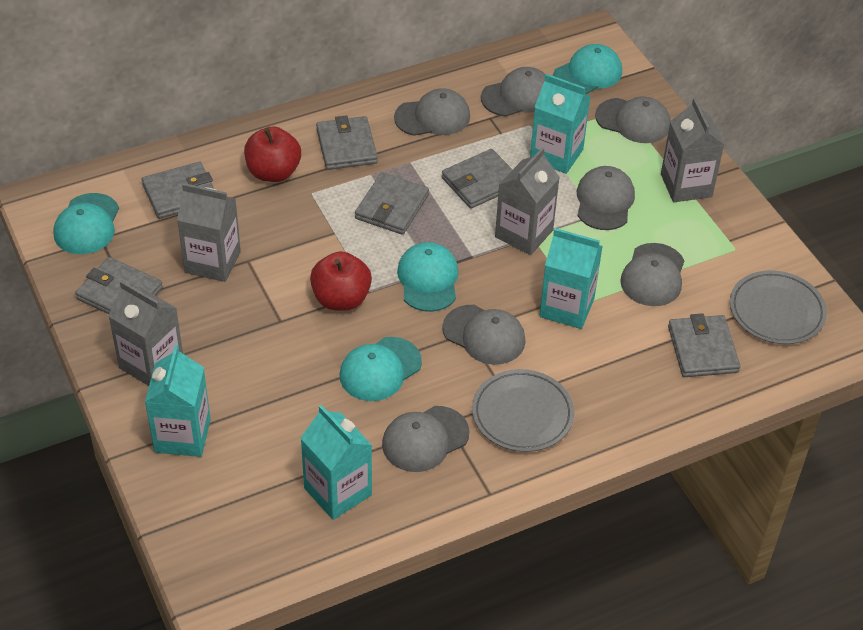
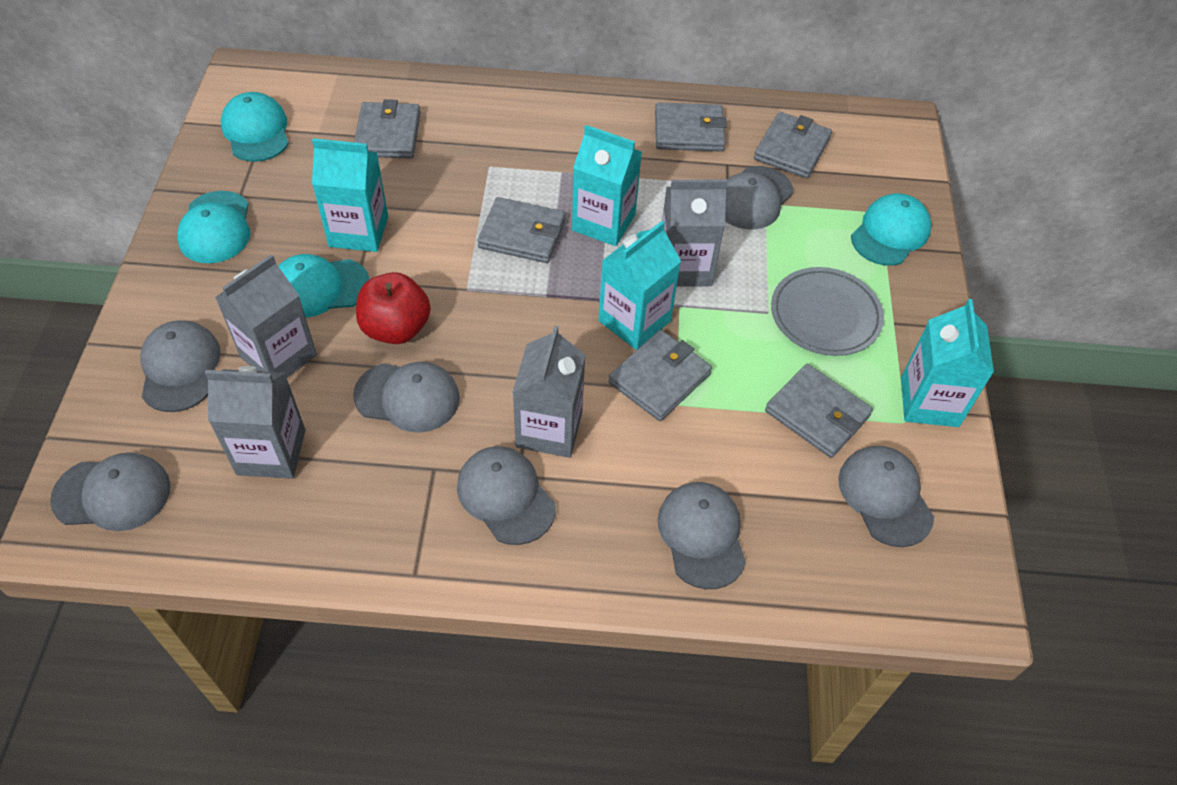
grey plate: [472,369,574,452] [730,270,827,344] = 2 -> [771,267,884,356] = 1
red apple: [244,126,301,182] [310,251,372,311] = 2 -> [356,272,431,344] = 1

